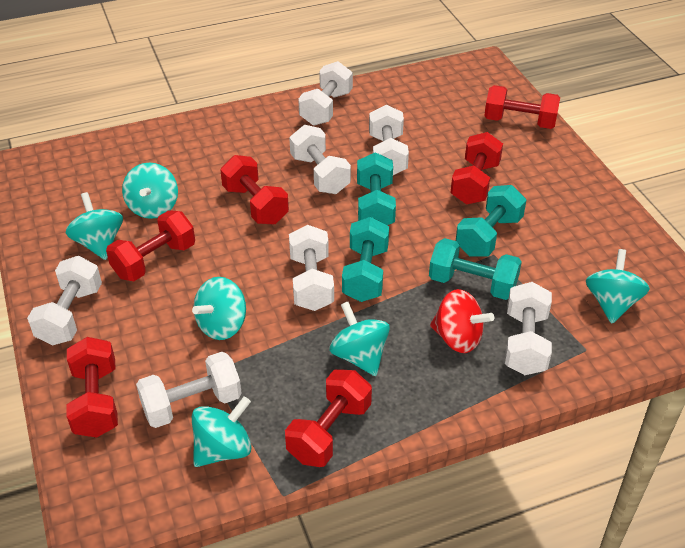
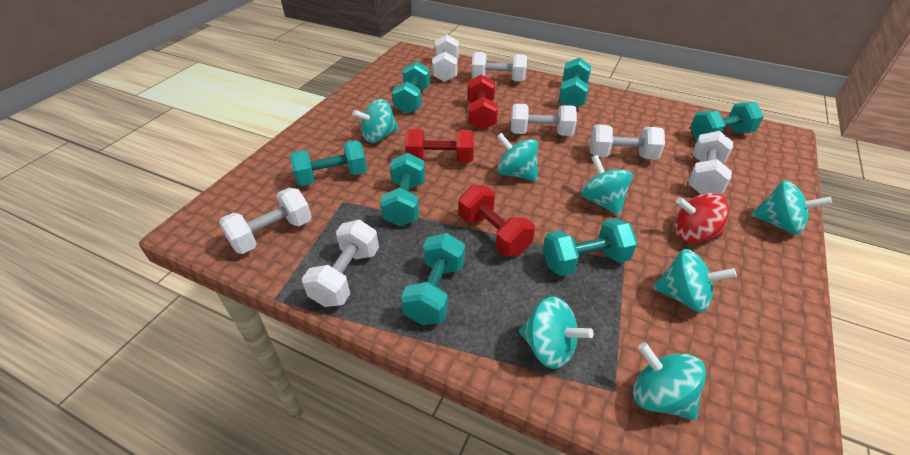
red dumbbell: [67,337,118,438] [106,210,195,281] [220,155,289,224] [285,369,372,467] [451,132,503,204] [484,85,560,129] = 6 -> [405,129,474,163] [459,185,535,256] [467,74,498,130] = 3
turquoise dumbbell: [342,217,389,302] [357,152,396,225] [429,238,522,300] [456,185,526,257] = 4 -> [290,140,367,186] [380,153,425,226] [392,61,430,114] [401,233,465,325] [543,218,637,276] [558,57,591,107] [690,102,764,141] = 7
turquoise spinning top: [66,192,123,260] [122,162,178,219] [192,277,246,340] [192,396,252,467] [329,302,390,376] [586,249,650,324] = 6 -> [352,99,399,143] [497,133,538,181] [519,297,594,369] [581,155,633,215] [633,342,706,420] [653,249,737,312] [751,181,832,235] = 7

